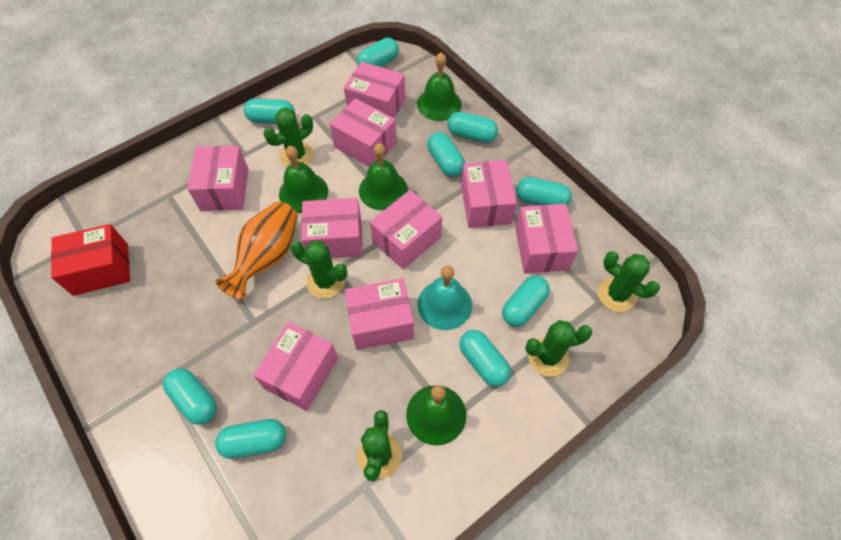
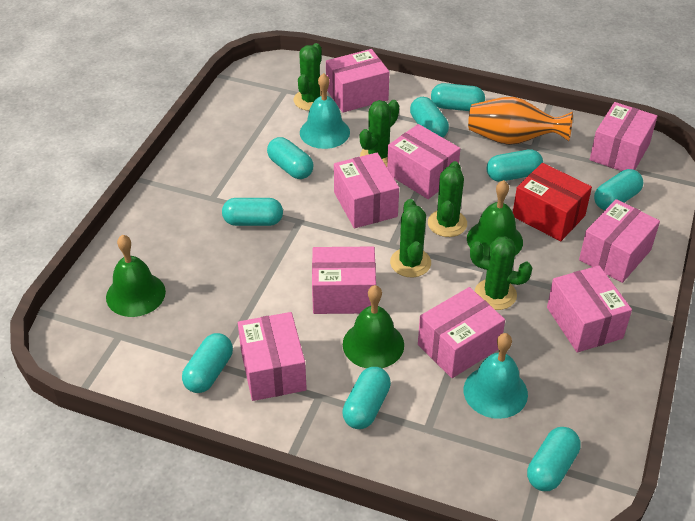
green bell: [279,146,328,213] [359,143,408,211] [406,385,466,445] [417,52,461,121] = 4 -> [106,235,166,317] [343,285,404,368] [467,180,523,257] = 3
turquoise bell: [417,265,472,330] = 1 -> [300,73,350,149] [463,333,528,419] = 2

